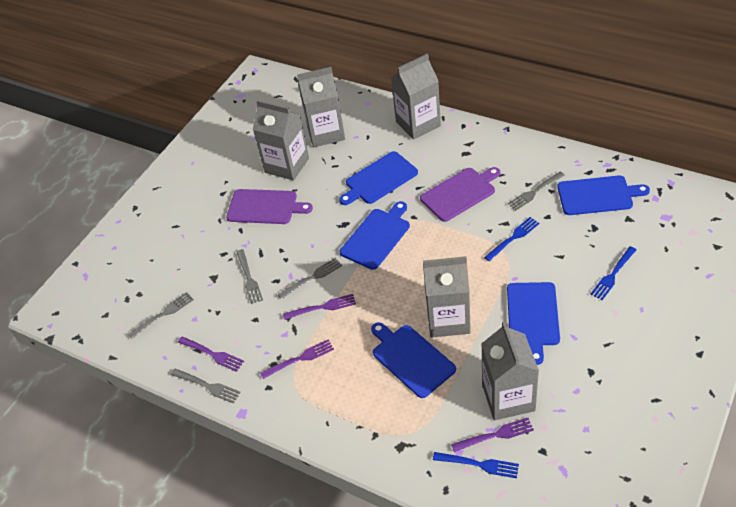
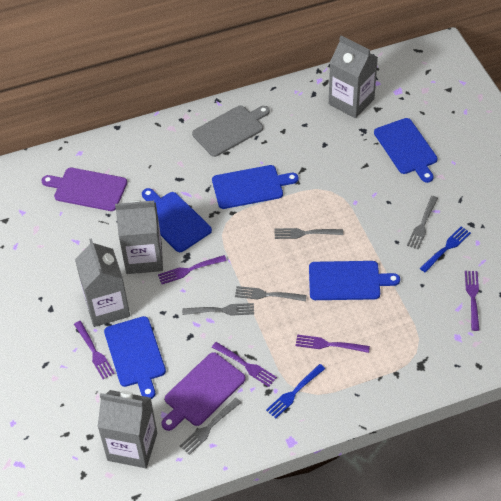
blue fork: [433,452,519,478] [484,217,539,262] [591,246,636,300] = 3 -> [266,364,325,419] [420,226,471,273] = 2
grey carton: [253,100,309,180] [297,67,345,147] [391,54,441,140] [423,256,471,338] [481,321,539,420] = 5 -> [75,238,130,327] [98,390,157,468] [115,200,163,274] [329,36,378,118] = 4
grey cutting board: none = 0 -> [192,105,270,157] = 1
purple fork: [178,336,244,372] [260,339,334,379] [283,294,356,320] [451,418,534,452] = 4 -> [74,321,115,379] [158,255,227,284] [212,342,277,387] [295,335,370,353] [465,271,479,331] = 5

